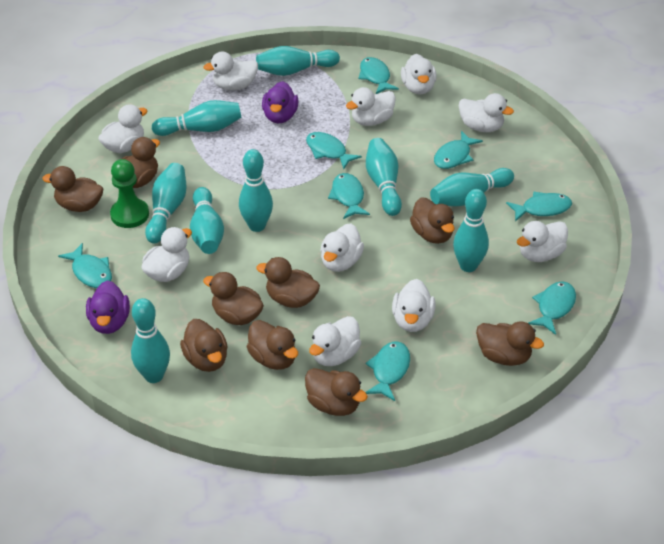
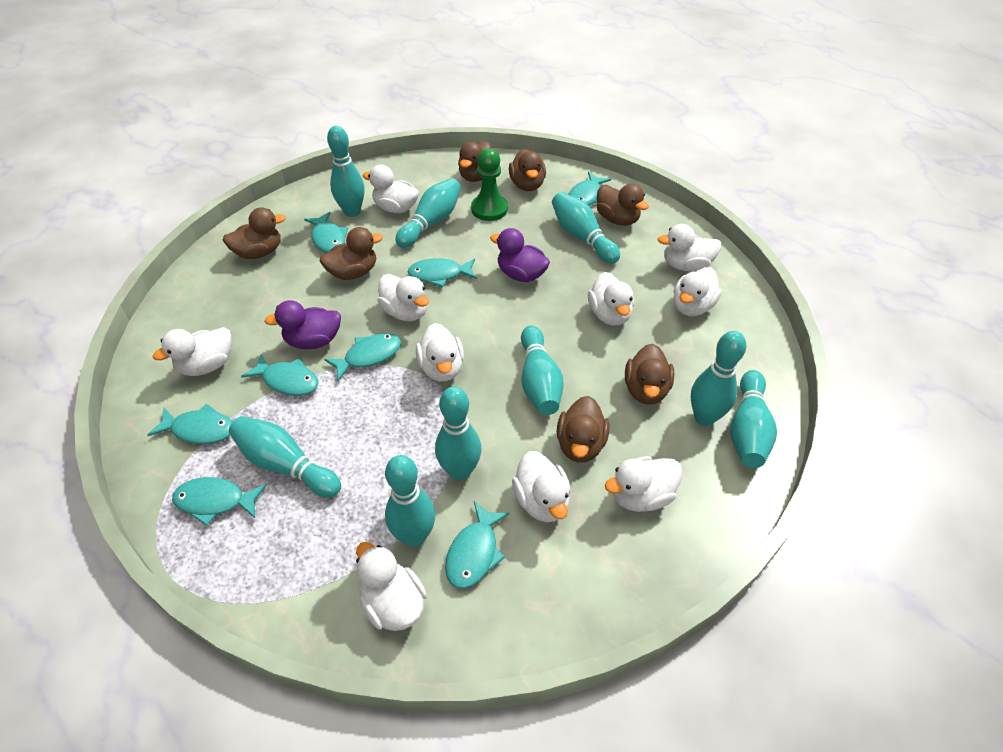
brown duck: [42,166,104,212] [122,137,160,188] [180,319,228,372] [203,272,264,325] [247,320,298,370] [256,257,320,308] [305,368,368,416] [410,197,455,244] [476,322,544,366] = 9 -> [222,207,286,259] [320,227,383,280] [458,141,492,182] [509,149,546,191] [557,396,609,462] [597,184,649,226] [625,344,675,405] = 7

